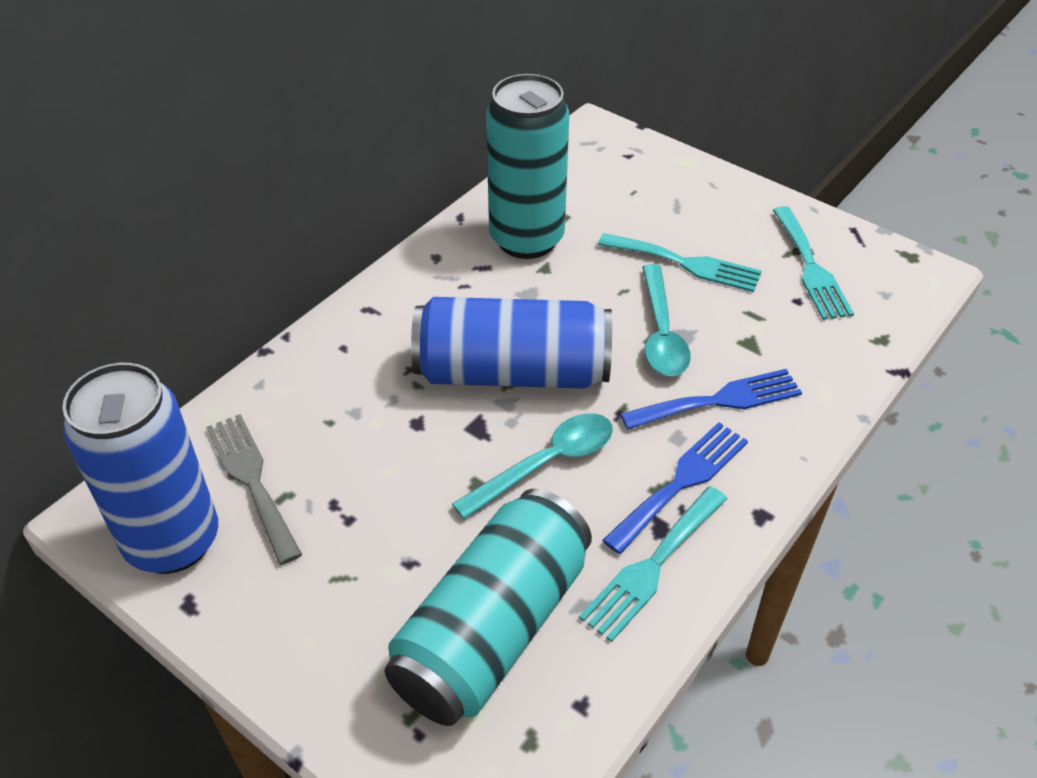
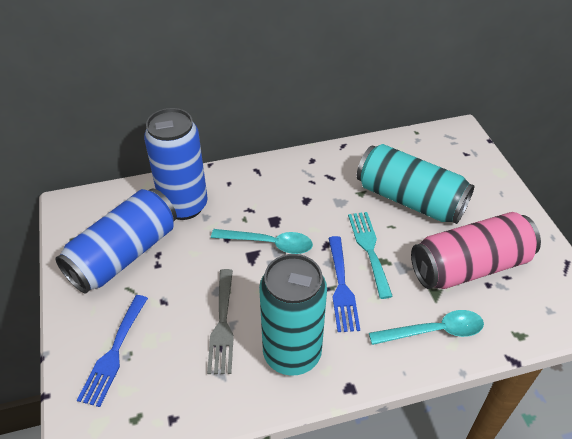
pink can: none = 0 -> [411,212,541,289] = 1
turquoise fork: [579,486,727,642] [598,233,762,292] [773,206,854,320] = 3 -> [348,212,393,299] = 1

